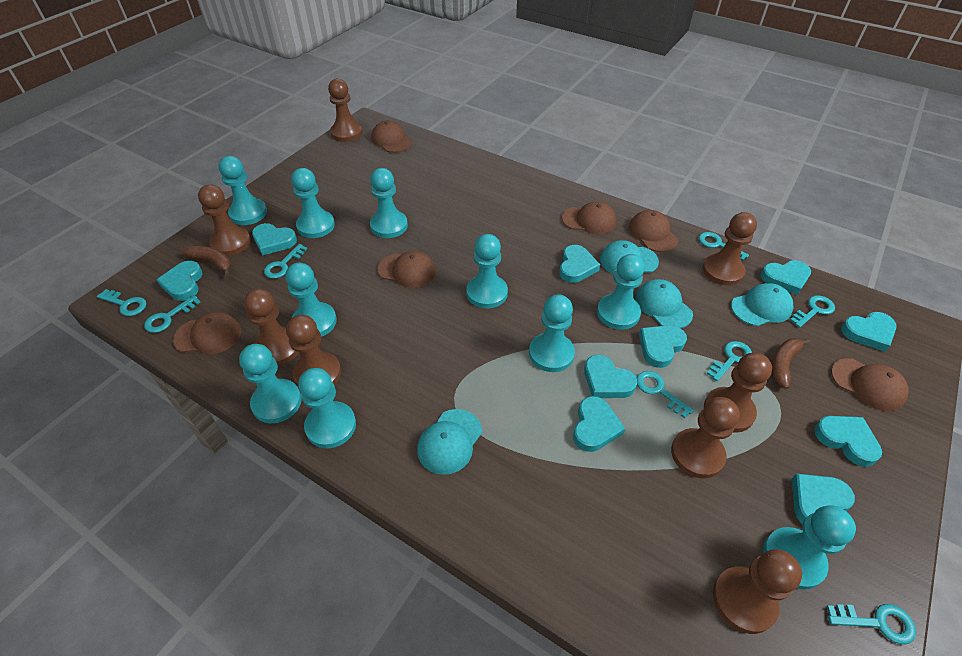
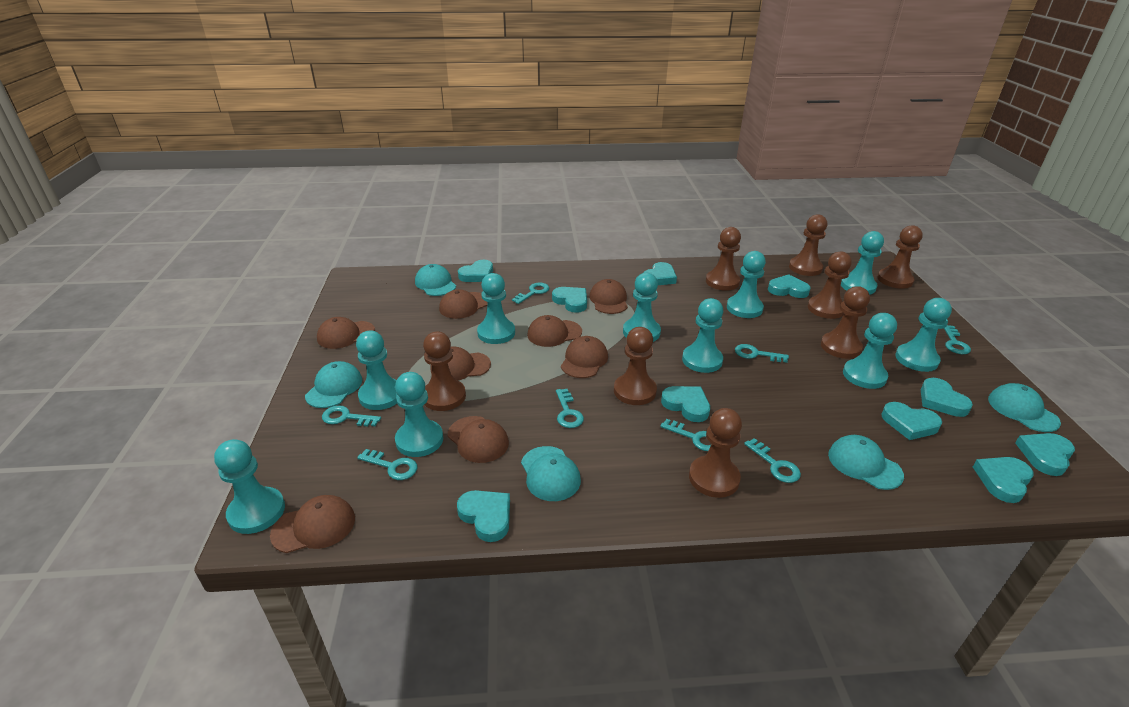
brown banana: [182,246,231,276] [771,338,810,389] = 2 -> none = 0
brown cap: [173,312,241,354] [371,121,412,153] [378,251,436,288] [562,201,616,234] [629,210,678,252] [831,358,909,411] = 6 -> [270,495,355,553] [317,317,375,349] [430,346,491,381] [439,289,488,319] [448,416,509,463] [527,315,582,347] [561,336,608,378] [589,279,628,314] = 8
turquoise cap: [417,409,482,475] [600,240,659,274] [635,279,693,328] [731,283,794,326] = 4 -> [305,361,362,408] [415,264,456,296] [521,446,581,501] [828,435,904,490] [988,383,1061,432] = 5

